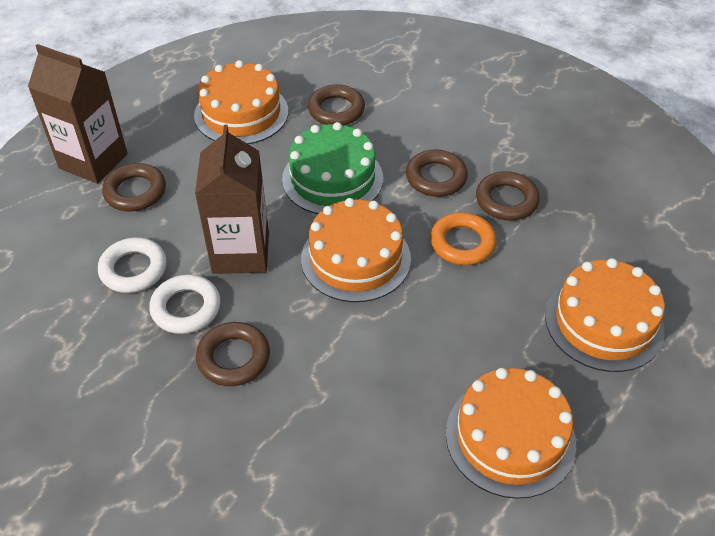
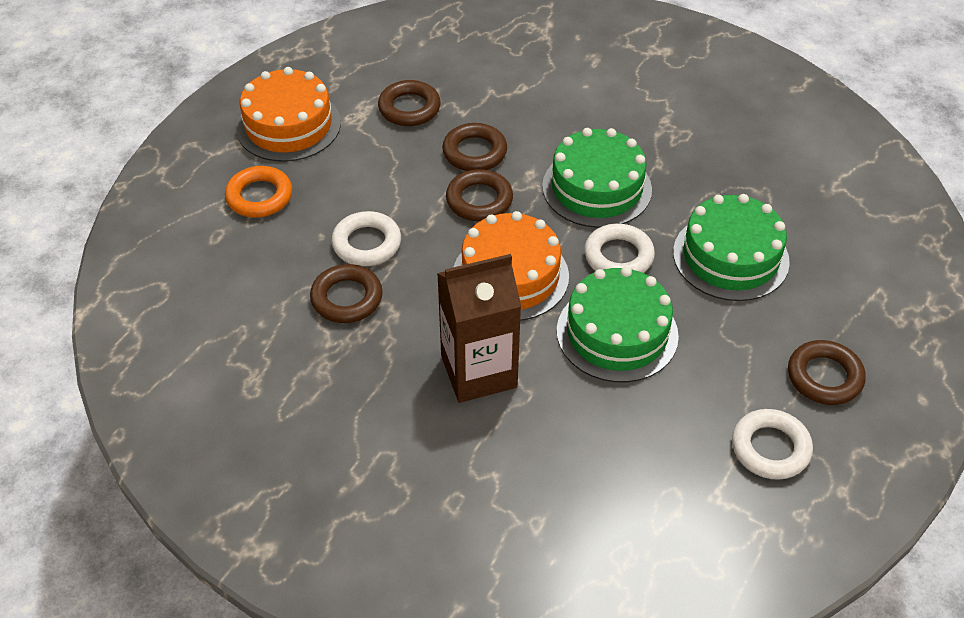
brown carton: [28,44,128,184] [195,125,269,274] = 2 -> [437,254,521,403] = 1
green cake: [282,122,383,214] = 1 -> [542,128,652,228] [557,267,679,382] [673,194,790,301] = 3
orange cake: [194,60,288,144] [301,198,411,302] [446,368,576,499] [545,258,665,372] = 4 -> [236,67,341,162] [454,211,569,321] = 2
white ring: [98,237,167,293] [149,274,220,334] = 2 -> [331,211,401,266] [584,224,655,273] [732,409,813,480] = 3

